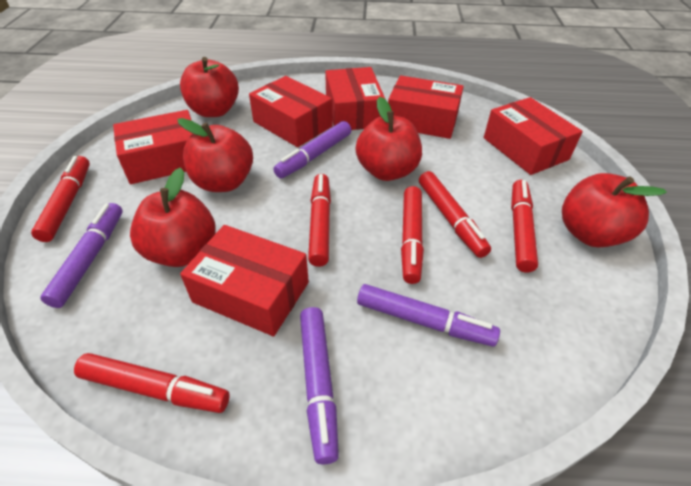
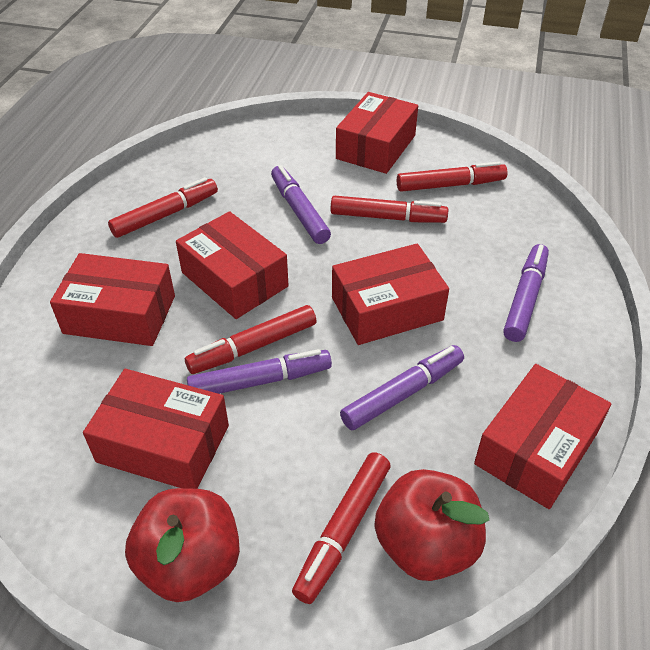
red apple: [130,168,216,267] [177,118,253,192] [180,57,239,117] [356,97,422,181] [562,173,667,247] = 5 -> [125,488,240,602] [375,469,489,581] = 2
red marker: [31,156,90,242] [74,353,230,413] [308,174,331,267] [401,186,424,284] [419,171,491,258] [511,180,538,272] = 6 -> [108,177,218,238] [185,305,317,374] [292,452,391,604] [330,196,448,223] [397,162,508,192] = 5

